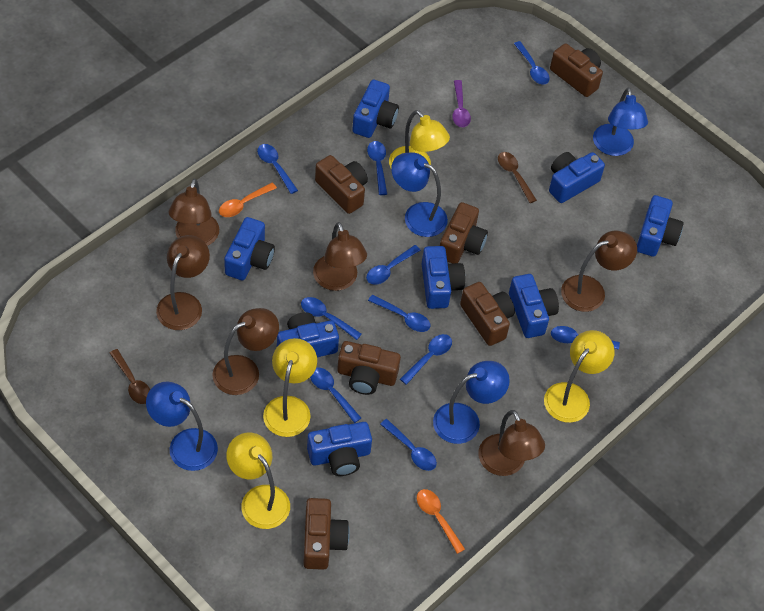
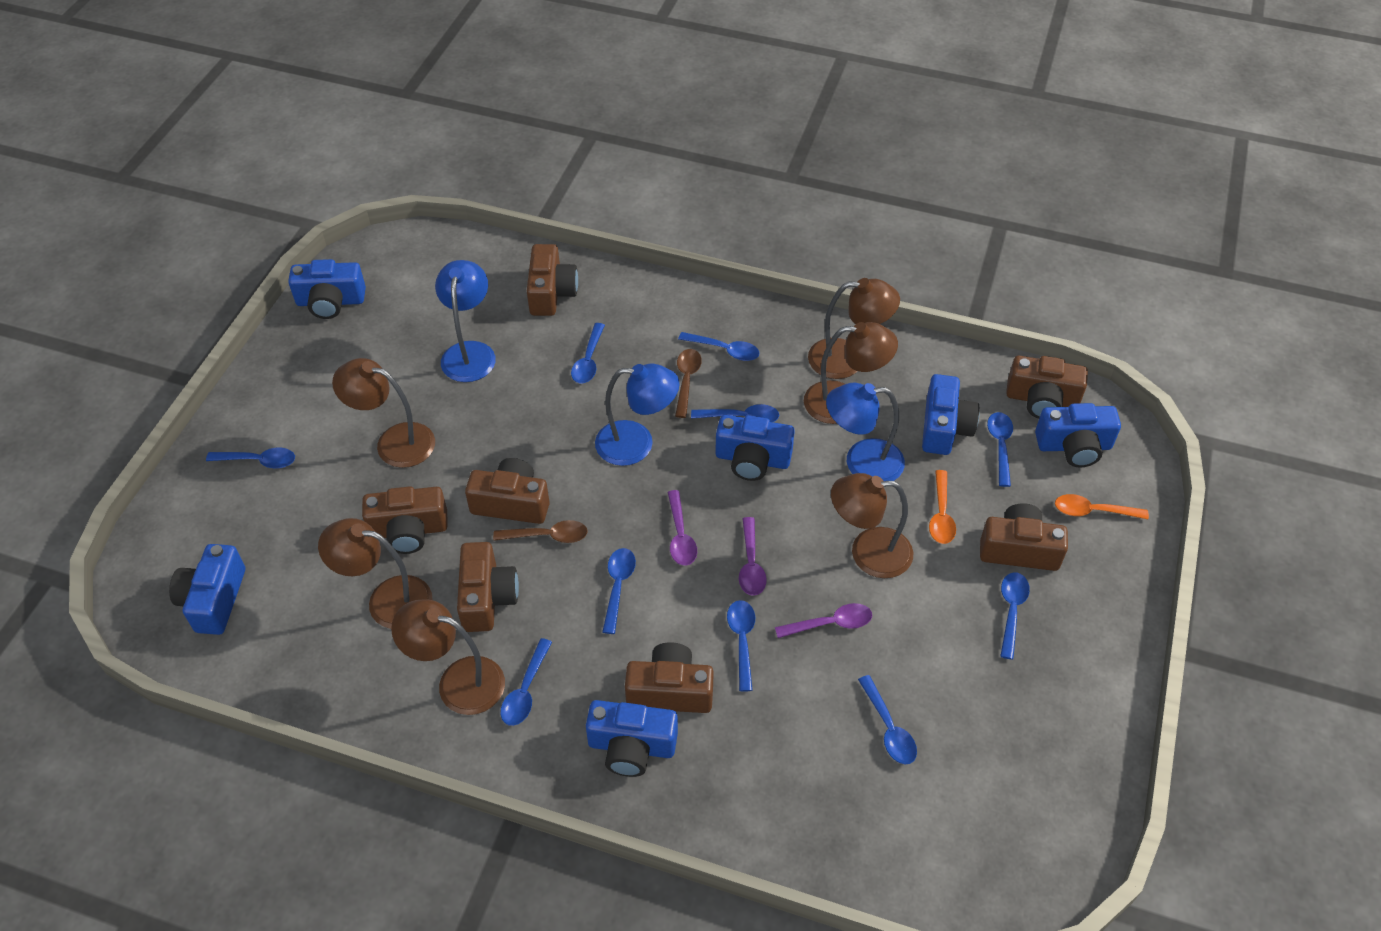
blue camera: [224,217,275,280] [277,312,339,357] [307,422,372,476] [352,80,399,138] [422,246,465,309] [509,274,559,338] [549,152,605,203] [637,195,684,257] = 8 -> [169,544,245,635] [288,259,366,319] [586,700,678,777] [715,415,795,481] [922,374,979,455] [1035,403,1121,467] = 6
blue lamp: [146,382,218,471] [391,153,448,237] [433,361,510,444] [593,87,648,156] = 4 -> [435,260,496,382] [595,364,680,466] [826,383,905,481] = 3
brown camera: [303,498,350,570] [315,155,368,214] [337,341,401,395] [440,202,488,263] [460,282,515,346] [550,43,603,97] = 6 -> [362,486,448,554] [457,542,519,632] [465,458,550,524] [527,244,578,316] [625,642,714,713] [980,503,1068,571] [1006,356,1088,418] = 7
purple spoon: [452,80,471,127] = 1 -> [668,490,697,566] [739,517,767,596] [775,603,872,638] = 3
yellow lamp: [226,433,290,529] [263,338,317,437] [389,110,450,168] [544,330,615,423] = 4 -> none = 0

